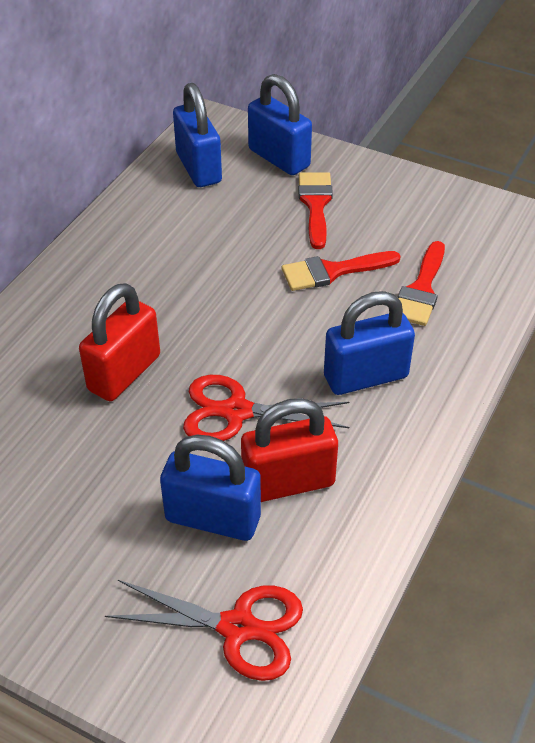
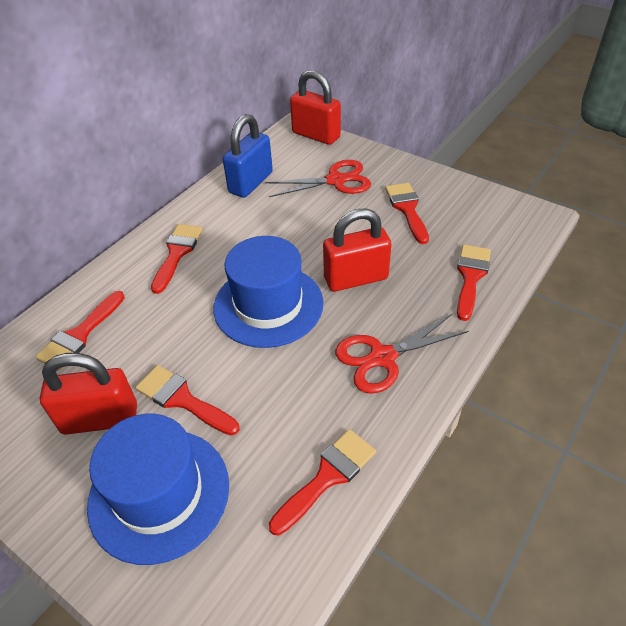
blue hat: none = 0 -> [87,414,229,565] [213,236,323,348] = 2
blue padlock: [160,434,261,541] [173,83,222,187] [248,74,312,175] [324,291,415,395] = 4 -> [223,114,273,198] = 1
red brush: [282,251,401,291] [298,172,333,249] [398,241,445,326] = 3 -> [35,291,125,371] [136,365,239,436] [151,224,203,294] [269,429,376,535] [385,183,429,244] [457,245,491,321] = 6
red padlock: [79,283,160,401] [241,398,338,502] = 2 -> [40,353,137,435] [290,70,341,145] [323,209,391,292] = 3

